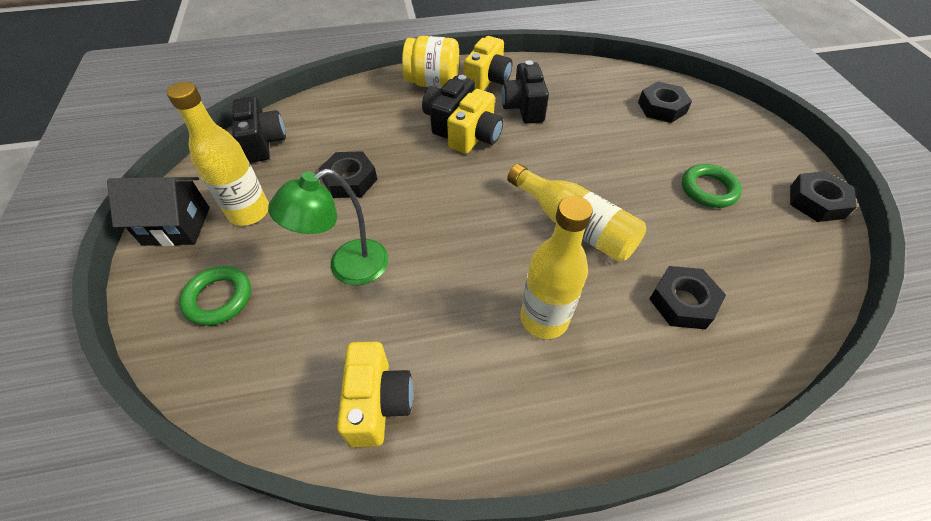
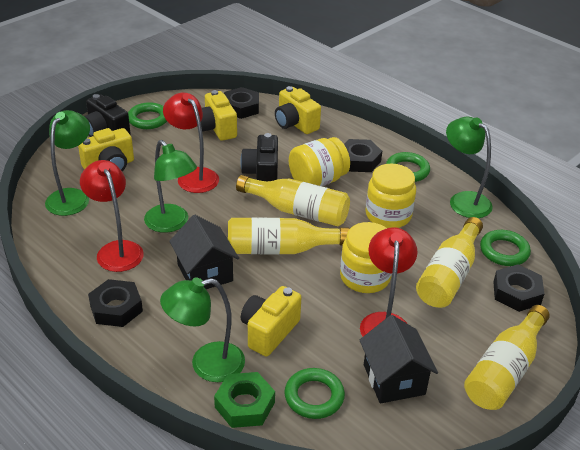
black camera: [232,96,286,163] [422,75,475,139] [501,60,549,124] = 3 -> [84,94,131,137] [240,133,278,181] = 2
black house: [107,177,210,246] = 1 -> [169,215,239,289] [360,315,438,404] = 2
green lamp: [268,169,389,285] = 1 -> [45,110,90,216] [144,140,197,233] [160,278,245,382] [446,117,493,218] = 4
green nut: none = 0 -> [214,372,275,428] = 1
green ring: [179,266,251,326] [682,164,742,208] = 2 -> [128,102,167,129] [284,368,345,419] [386,152,430,182] [480,230,531,266] = 4
red lamp: none = 0 -> [80,160,144,272] [163,93,219,193] [360,227,417,336] = 3
yellow bottle: [167,82,269,226] [507,164,646,262] [520,196,593,339] = 3 -> [228,217,350,254] [236,175,350,226] [416,217,483,308] [464,305,550,410] = 4
yellow camera: [337,342,413,447] [447,89,503,154] [464,36,512,91] = 3 -> [78,128,134,171] [201,90,237,141] [241,286,301,357] [275,86,321,134] = 4
yellow jar: [402,36,459,89] = 1 -> [289,137,350,186] [340,222,392,293] [366,164,416,228] = 3

